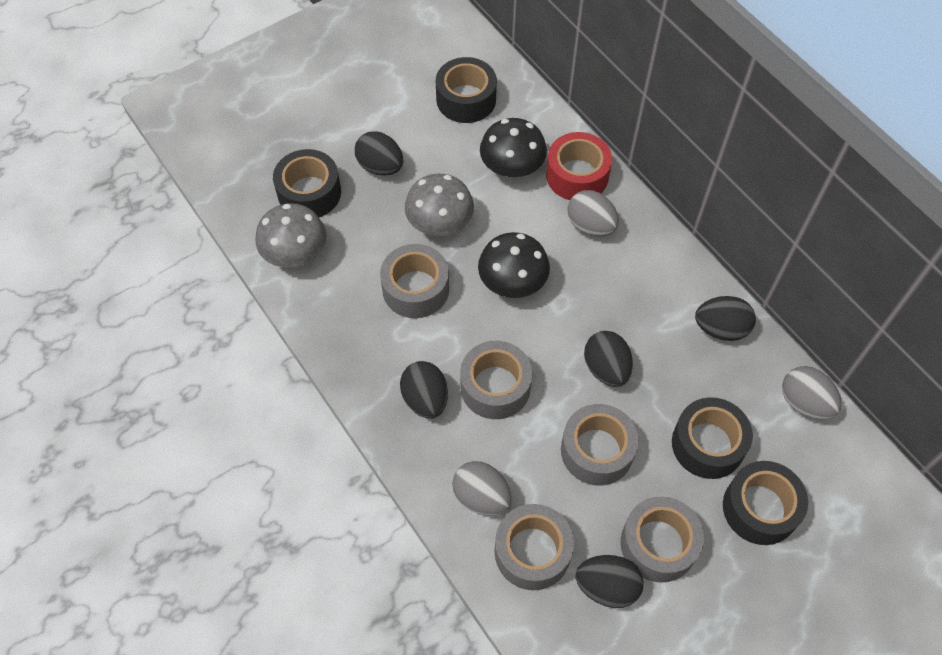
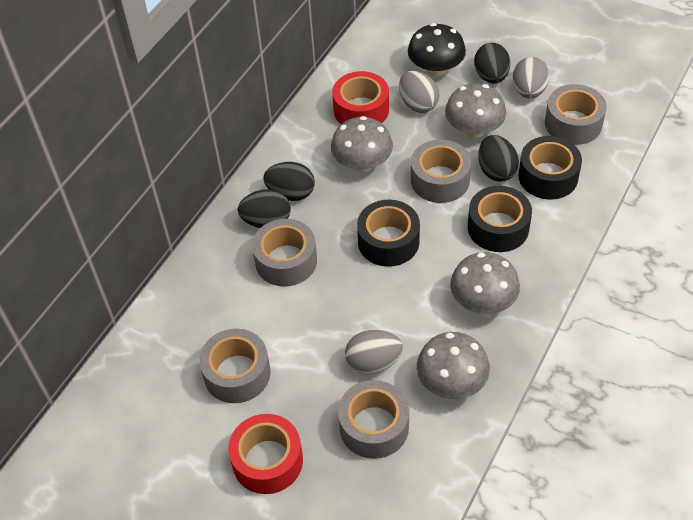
black egg: [355,131,404,175] [400,361,448,419] [575,555,644,608] [584,331,633,387] [695,296,756,341] = 5 -> [238,189,291,228] [263,162,315,201] [474,43,510,84] [478,135,519,182] = 4
black mushroom: [478,232,550,298] [480,118,547,177] = 2 -> [408,23,466,76] = 1
black tape: [273,149,341,217] [436,57,497,123] [672,398,753,479] [723,461,808,545] = 4 -> [357,200,420,267] [468,186,532,252] [518,136,582,200] = 3
grey mushroom: [255,203,326,268] [405,174,474,236] = 2 -> [331,116,393,172] [417,332,490,399] [445,83,506,138] [450,252,520,314] = 4
red tape: [546,132,612,200] = 1 -> [228,414,303,494] [332,71,389,124] = 2

